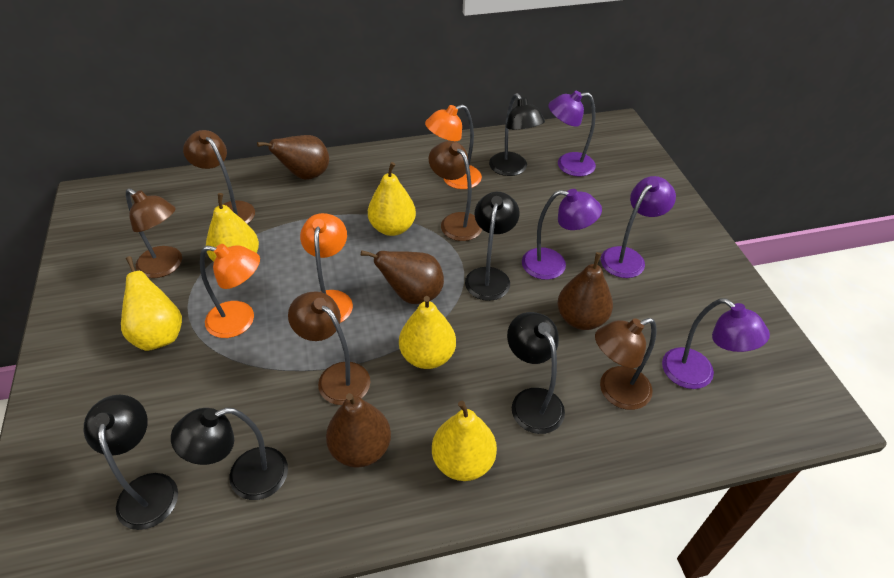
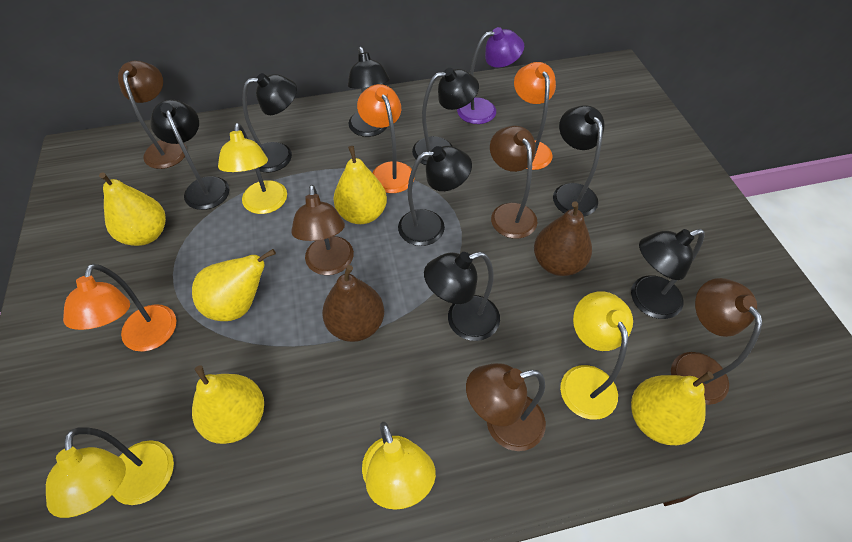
black lamp: [84,395,178,530] [171,408,288,500] [465,192,520,301] [489,93,545,176] [507,312,565,434] = 5 -> [150,100,230,210] [242,73,297,173] [348,47,390,137] [398,146,472,246] [412,68,479,165] [424,252,500,341] [553,105,604,217] [631,229,705,319] = 8
brown pear: [257,135,329,180] [326,393,391,468] [361,250,444,304] [557,252,613,330] = 4 -> [322,265,384,342] [534,201,592,276] = 2
purple lamp: [522,189,602,280] [548,91,596,176] [601,176,676,278] [662,298,770,389] = 4 -> [457,27,524,124] = 1
yellow lamp: none = 0 -> [46,427,174,518] [218,123,287,214] [362,422,436,510] [560,291,633,420] = 4

